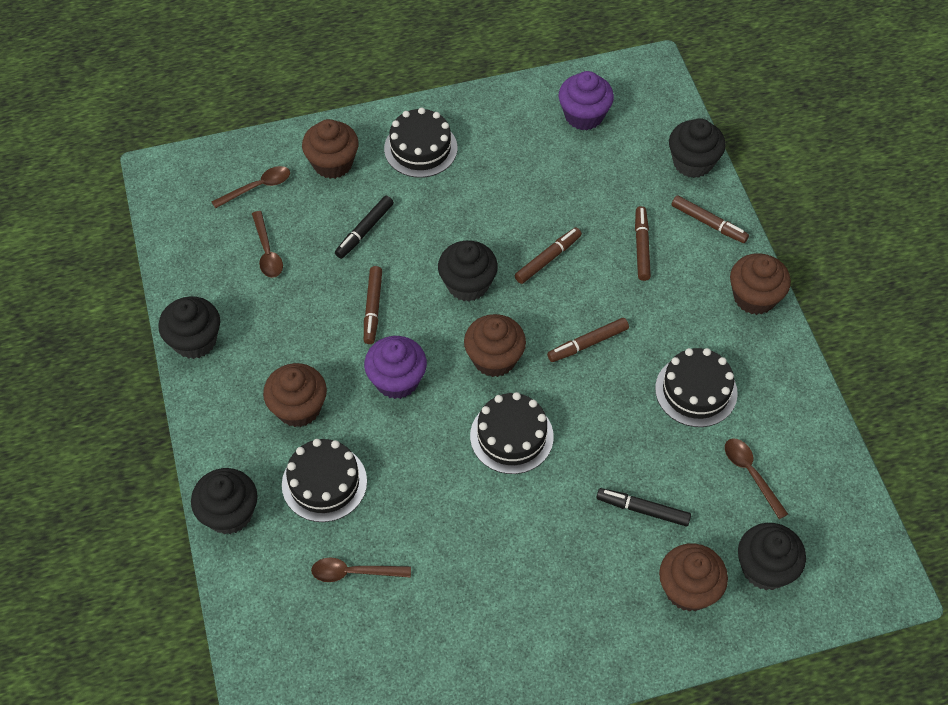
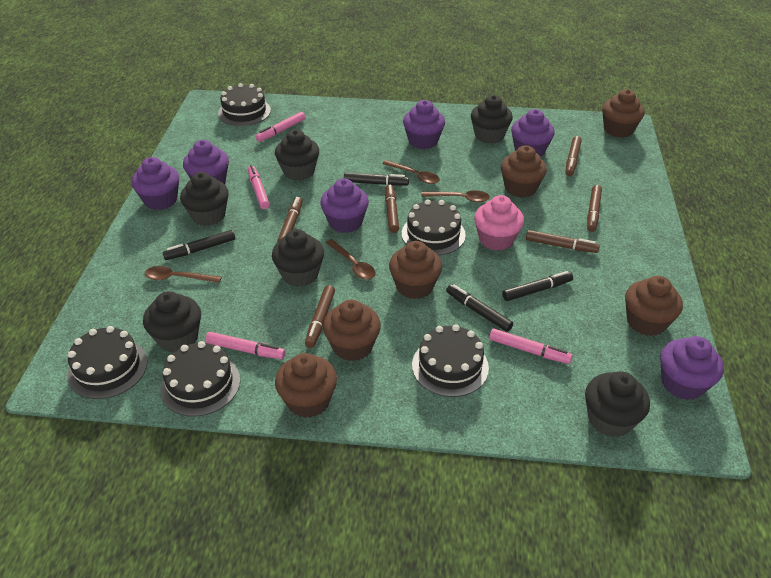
black cake: [282,439,367,522] [384,108,457,178] [470,392,554,474] [655,348,738,427] = 4 -> [68,326,148,399] [160,341,240,417] [218,83,271,126] [402,199,466,255] [412,324,489,397] = 5
black cupcake: [158,296,220,359] [191,468,257,534] [438,241,498,302] [669,118,726,178] [738,523,806,590] = 5 -> [143,291,201,353] [180,172,229,226] [272,229,324,287] [275,129,319,181] [471,95,513,144] [585,371,650,437] = 6
black marker: [335,196,394,259] [596,488,691,527] = 2 -> [163,230,235,260] [344,172,409,186] [446,284,513,332] [502,271,573,301] = 4
brown cupcake: [263,363,327,427] [302,119,359,179] [464,314,526,377] [659,543,728,612] [730,253,791,315] = 5 -> [275,353,337,418] [323,300,381,361] [389,241,442,299] [501,145,547,198] [602,89,645,138] [625,276,683,336] = 6
brown marker: [364,266,382,344] [514,227,582,284] [547,318,629,362] [635,206,651,281] [672,195,749,243] = 5 -> [277,197,303,243] [305,285,335,348] [385,185,399,233] [526,230,600,253] [565,136,582,176] [587,185,602,232] = 6
pink cupcake: none = 0 -> [474,195,524,251] = 1
pink marker: none = 0 -> [205,332,286,359] [248,165,270,209] [256,112,306,142] [489,328,572,364] = 4
purple cupcake: [364,336,427,399] [558,71,614,130] = 2 -> [132,157,179,210] [183,140,229,184] [320,179,369,233] [403,100,445,149] [511,109,555,157] [660,336,724,400] = 6

